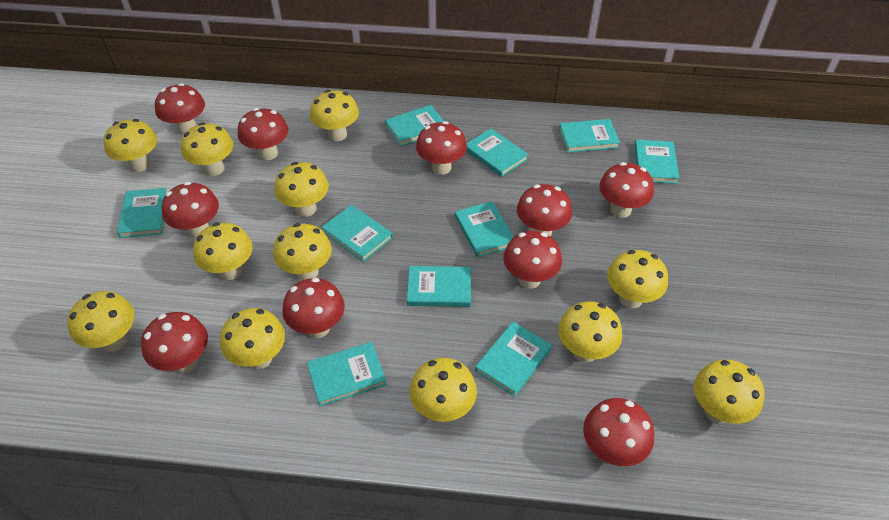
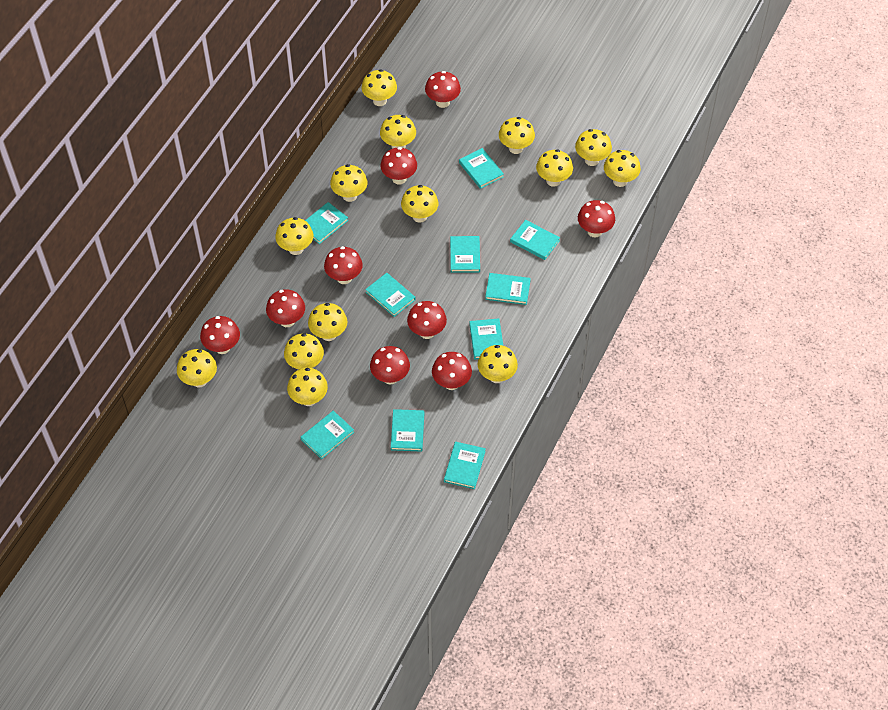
red mushroom: [141,312,208,373] [155,83,205,135] [162,182,219,238] [238,108,288,160] [282,278,345,338] [416,121,467,175] [503,231,562,288] [517,184,572,236] [583,398,654,466] [599,162,654,218] = 10 -> [200,316,240,354] [266,289,305,327] [324,246,363,284] [370,346,410,384] [380,147,417,184] [407,301,447,339] [425,71,461,108] [432,352,472,390] [578,200,615,238] = 9
yellow mushroom: [67,291,135,352] [104,119,157,172] [181,123,234,176] [193,223,253,280] [220,308,285,369] [273,223,332,280] [274,162,329,217] [310,90,359,141] [410,358,477,422] [558,301,622,362] [607,250,668,309] [694,359,764,424] = 12 -> [177,349,217,387] [275,217,313,255] [284,333,324,369] [287,368,328,406] [308,303,347,341] [330,164,367,202] [362,69,397,106] [380,115,416,149] [401,185,438,223] [478,345,518,383] [499,117,535,154] [536,149,573,187] [575,129,612,166] [604,150,641,187] = 14

